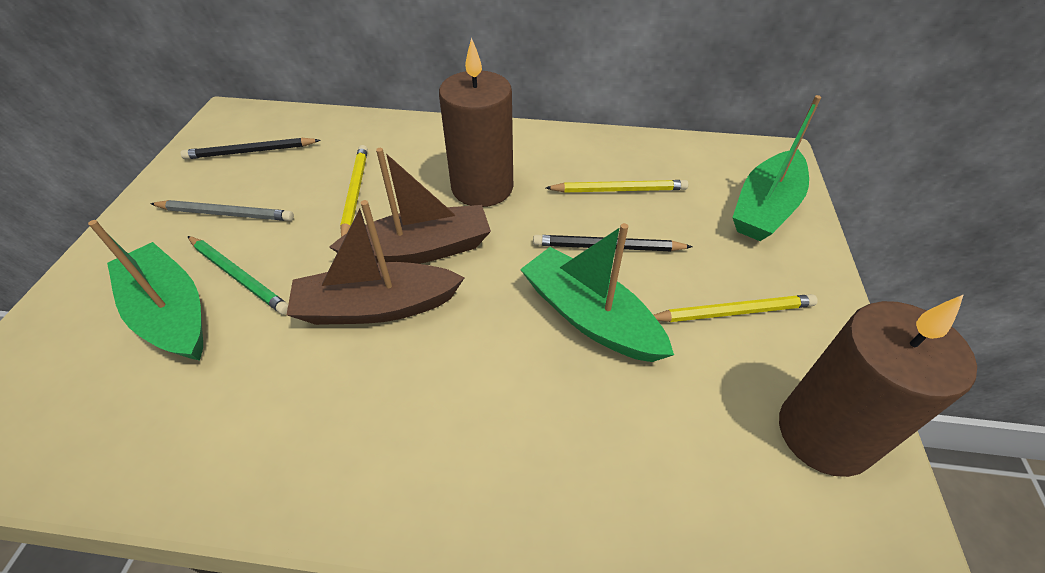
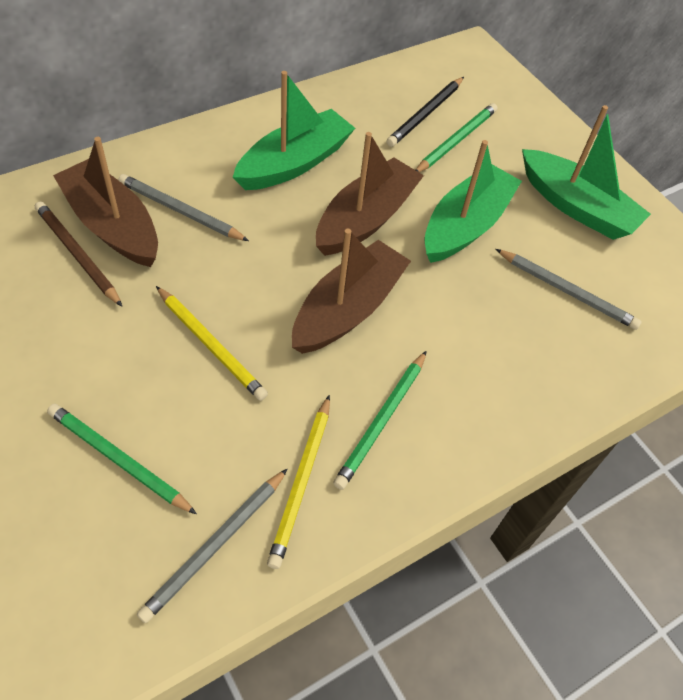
black pencil: [181,138,320,159] [533,235,692,251] = 2 -> [386,77,464,147] = 1
brown boat: [287,200,464,325] [329,148,491,264] = 2 -> [53,137,158,267] [292,228,411,354] [316,132,424,256] = 3
brown candle: [439,37,513,207] [779,294,977,477] = 2 -> none = 0
brown pencil: none = 0 -> [35,201,122,307] = 1
green pencil: [188,236,288,315] = 1 -> [47,404,197,514] [333,351,427,490] [416,103,497,172] = 3
grey pencil: [150,200,294,221] = 1 -> [118,174,249,241] [137,468,288,623] [496,249,642,330] = 3
yellow pencil: [340,145,368,237] [546,180,688,193] [654,294,818,322] = 3 -> [156,286,268,401] [267,395,330,569] = 2

